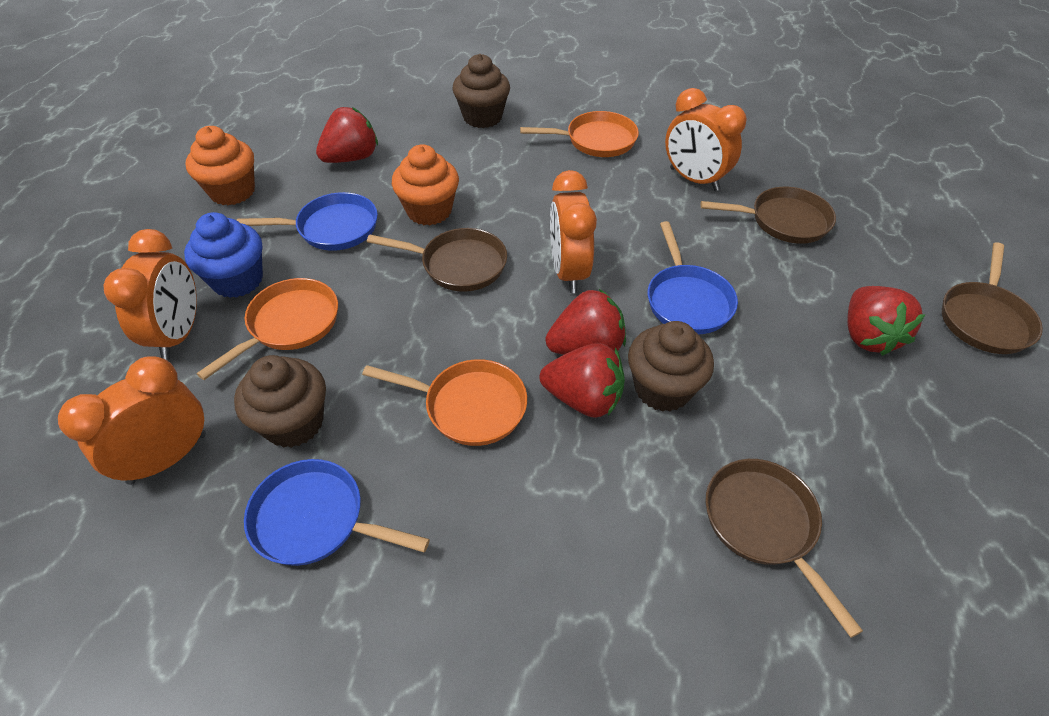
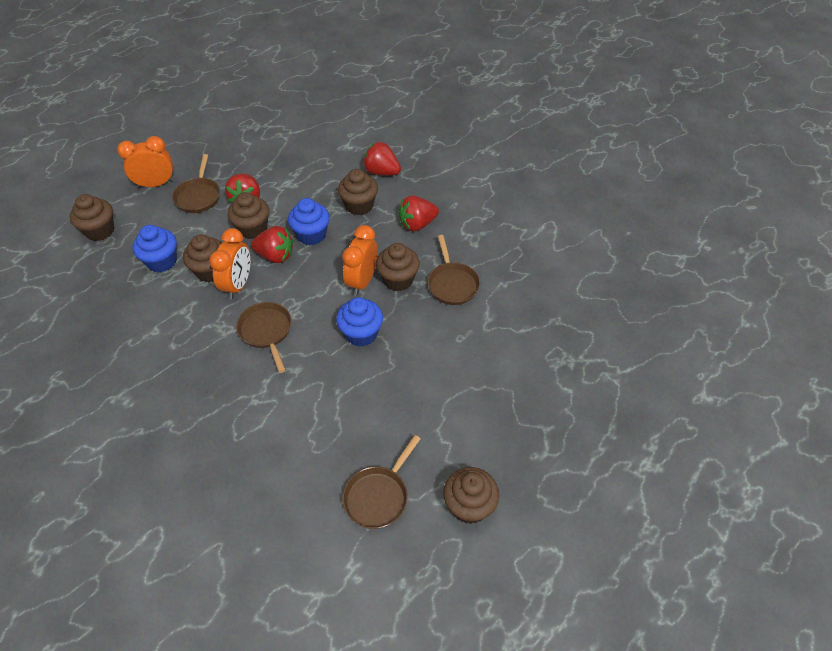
blue cupcake: [184,212,263,298] = 1 -> [133,225,177,272] [288,198,330,245] [336,297,383,347] = 3
blue pan: [237,192,378,251] [244,459,430,566] [648,221,738,334] = 3 -> none = 0
brown cupcake: [234,355,326,448] [452,54,510,128] [628,321,714,412] = 3 -> [70,194,114,241] [183,234,222,282] [228,192,269,239] [338,169,378,215] [376,243,420,291] [443,467,499,524] = 6
orange clock: [58,356,206,485] [104,229,197,360] [550,170,597,293] [665,88,747,191] = 4 -> [117,136,174,188] [209,228,250,299] [342,225,378,296] = 3
orange cupcake: [186,126,255,205] [392,144,459,226] = 2 -> none = 0
orange pan: [197,278,338,380] [362,359,527,446] [520,111,639,157] = 3 -> none = 0

